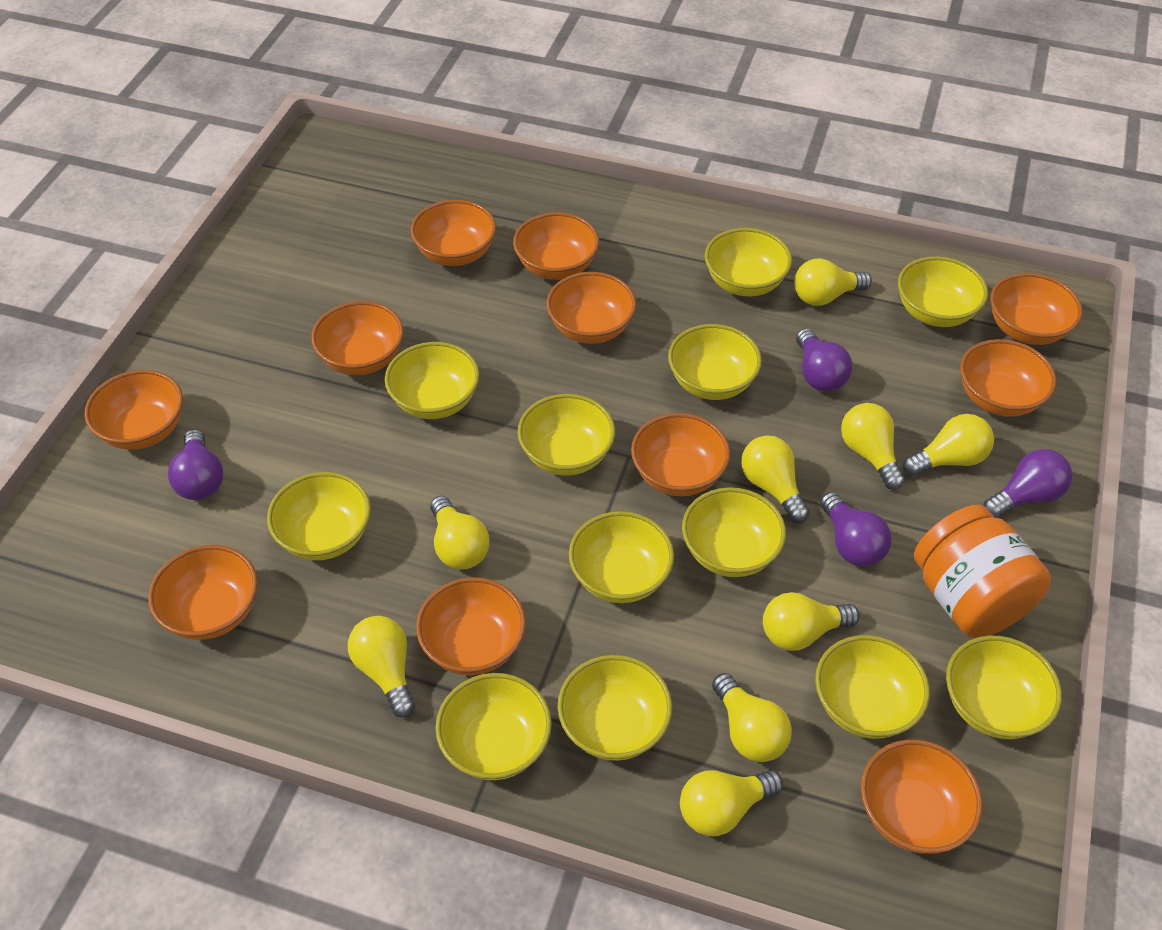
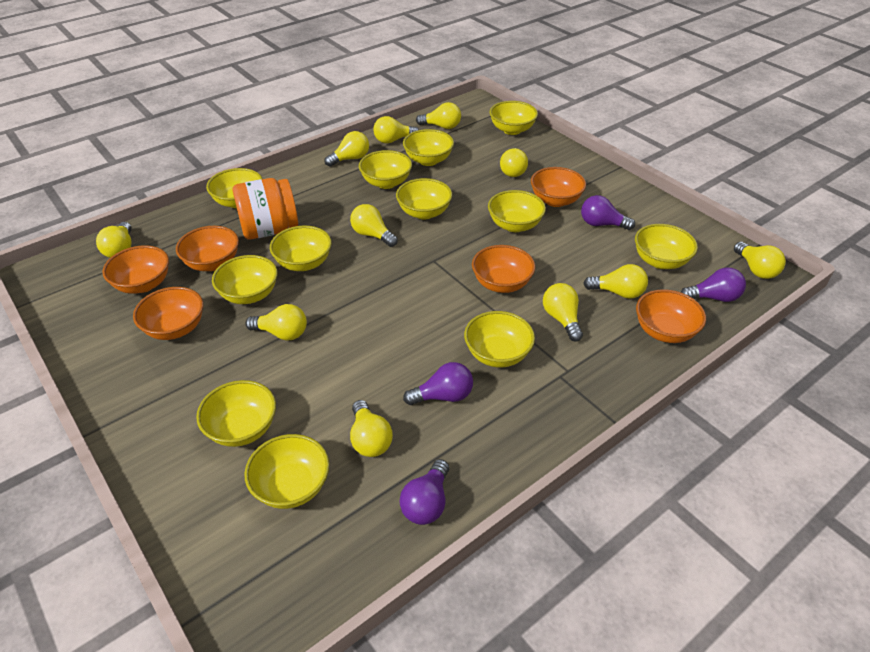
orange bowl: [84,370,183,450] [148,545,258,640] [311,301,404,375] [411,200,496,266] [416,577,526,675] [513,212,599,280] [546,272,636,344] [631,413,730,496] [861,740,982,854] [960,339,1057,417] [990,273,1083,345] = 11 -> [102,245,169,294] [133,287,203,340] [176,226,239,271] [472,245,535,293] [531,167,586,207] [636,289,706,343] = 6
yellow light bulb: [348,616,415,718] [430,496,490,570] [680,770,783,836] [712,673,792,762] [741,435,810,523] [763,592,860,651] [794,258,872,306] [841,403,905,490] [903,414,994,476] = 9 -> [96,222,132,258] [245,304,307,340] [325,131,369,167] [350,204,398,247] [350,400,393,457] [373,116,419,143] [416,102,461,129] [500,148,528,177] [543,283,583,342] [583,264,648,299] [734,242,786,279] = 11

